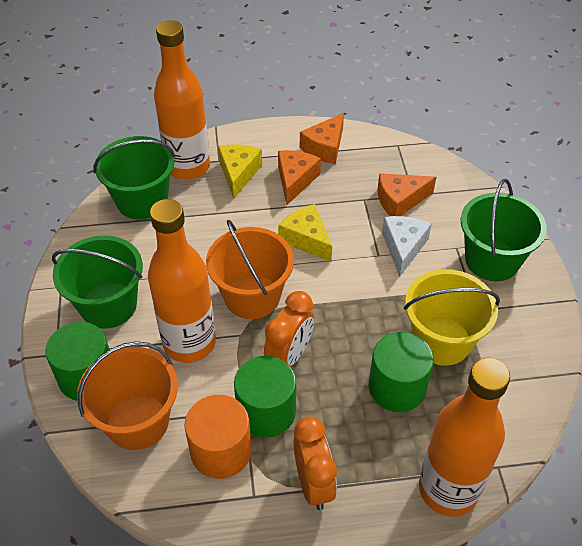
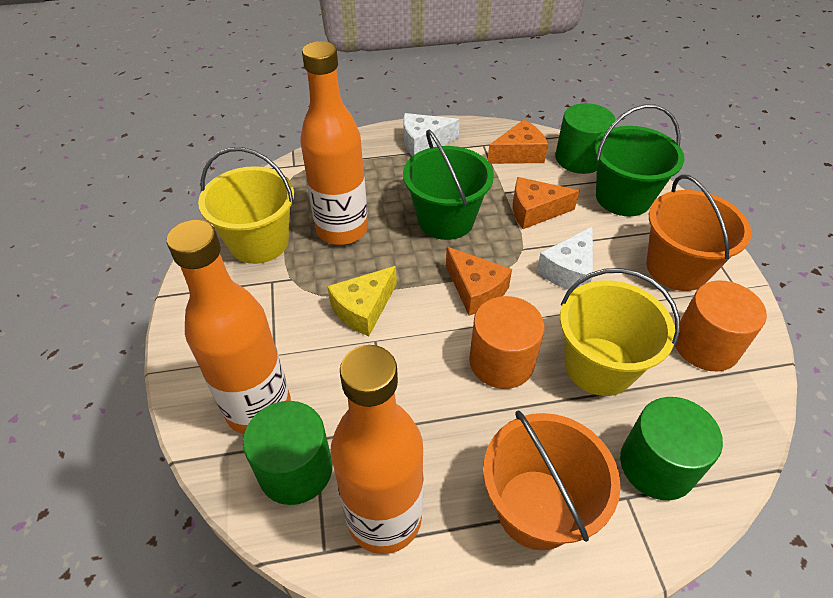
green bucket: [52,236,143,329] [93,136,175,220] [461,179,547,282] = 3 -> [403,129,494,240] [594,104,684,216] = 2
orange clock: [264,291,314,367] [293,416,337,510] = 2 -> none = 0
orange cylinder: [185,395,252,479] = 1 -> [469,296,545,389] [676,281,767,371] = 2
white cheese: [382,216,432,277] = 1 -> [403,113,460,156] [537,226,593,290] = 2
yellow bucket: [404,269,500,366] = 1 -> [198,147,294,264] [560,268,680,396] = 2
yellow cheese: [218,144,262,198] [278,204,332,262] = 2 -> [327,266,397,336] = 1

